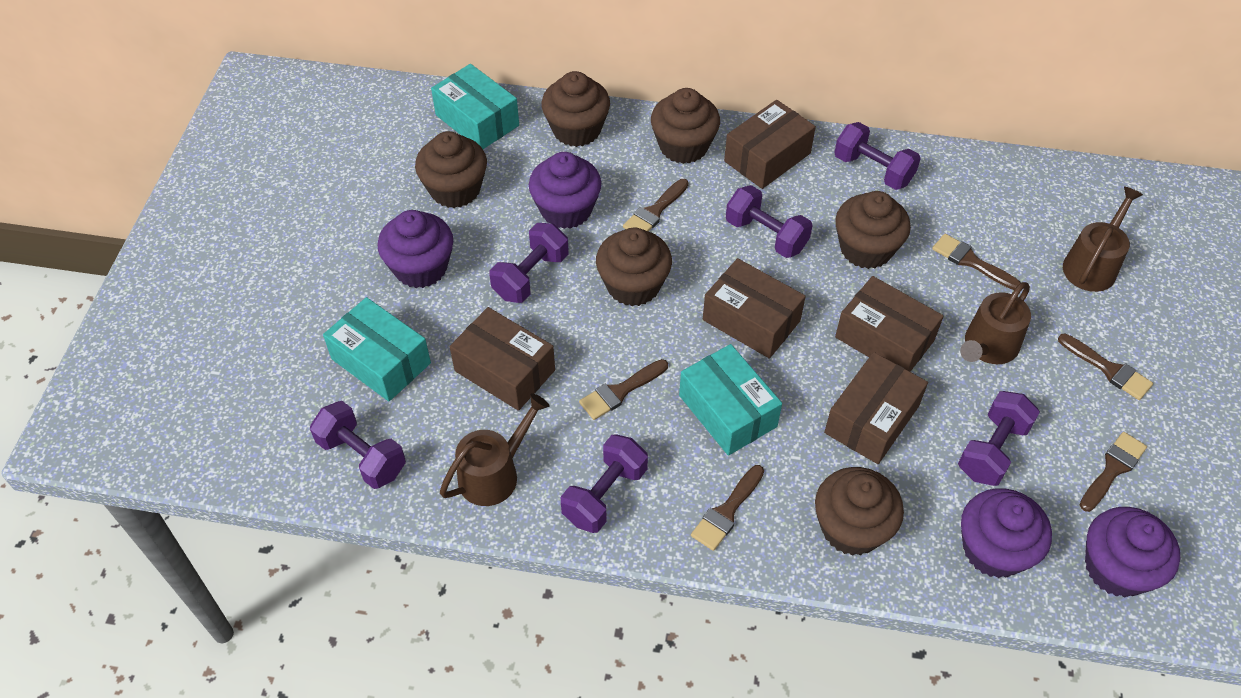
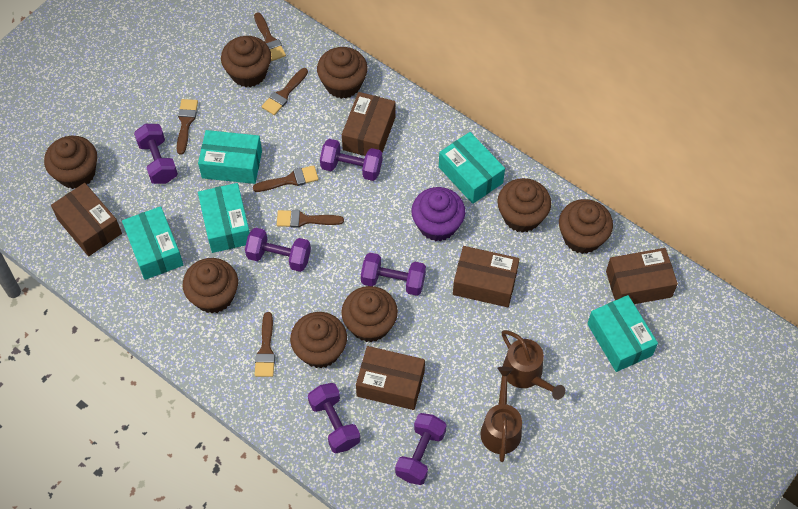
brown cupcake: [415,131,487,208] [541,71,610,147] [596,228,672,306] [651,88,720,164] [815,467,904,556] [835,191,911,269] = 6 -> [44,136,97,189] [183,258,238,314] [221,36,271,87] [290,312,347,368] [317,47,368,99] [341,286,398,342] [497,178,551,233] [559,199,613,254] = 8
brown watering can: [440,393,550,506] [960,282,1031,364] [1063,187,1143,292] = 3 -> [480,367,522,462] [502,330,565,400] = 2
purple cupcake: [378,210,453,288] [529,152,601,229] [961,488,1052,578] [1085,507,1180,597] = 4 -> [411,187,465,241] = 1
turquoise box: [323,297,431,401] [431,64,519,149] [679,344,782,456] = 3 -> [122,206,183,280] [198,130,262,184] [198,183,250,253] [439,132,505,204] [587,295,658,372] = 5

